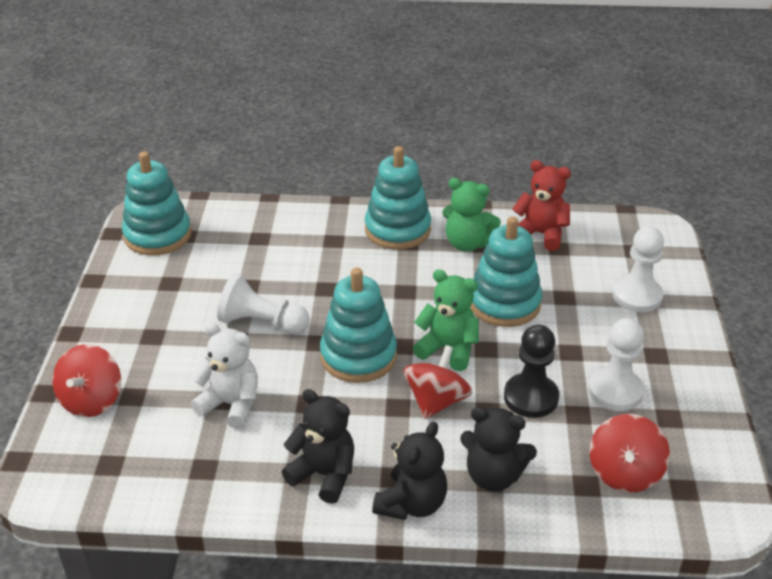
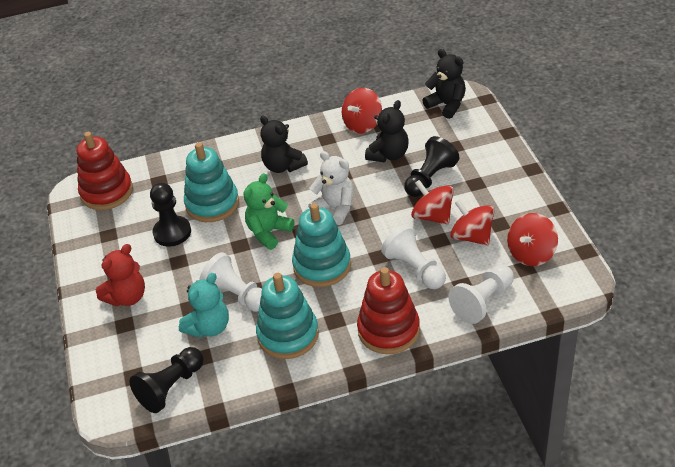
black pawn: [504,325,559,418] = 1 -> [130,347,204,413] [150,183,191,247] [404,136,459,197] = 3
green teddy bear: [413,269,479,371] [442,178,501,252] = 2 -> [243,173,294,250] = 1
red spinning top: [52,344,121,417] [403,345,473,419] [589,414,670,493] = 3 -> [342,88,382,134] [411,180,454,225] [450,200,494,245] [507,213,558,266] = 4
red stacking toy: none = 0 -> [77,132,133,210] [357,267,420,354] = 2
turquoise stacking toy: [122,151,191,255] [320,268,397,383] [365,146,431,250] [470,216,542,327] = 4 -> [184,142,239,222] [256,273,319,359] [292,203,351,287] = 3
turquoise teddy bear: none = 0 -> [179,273,229,338] = 1

